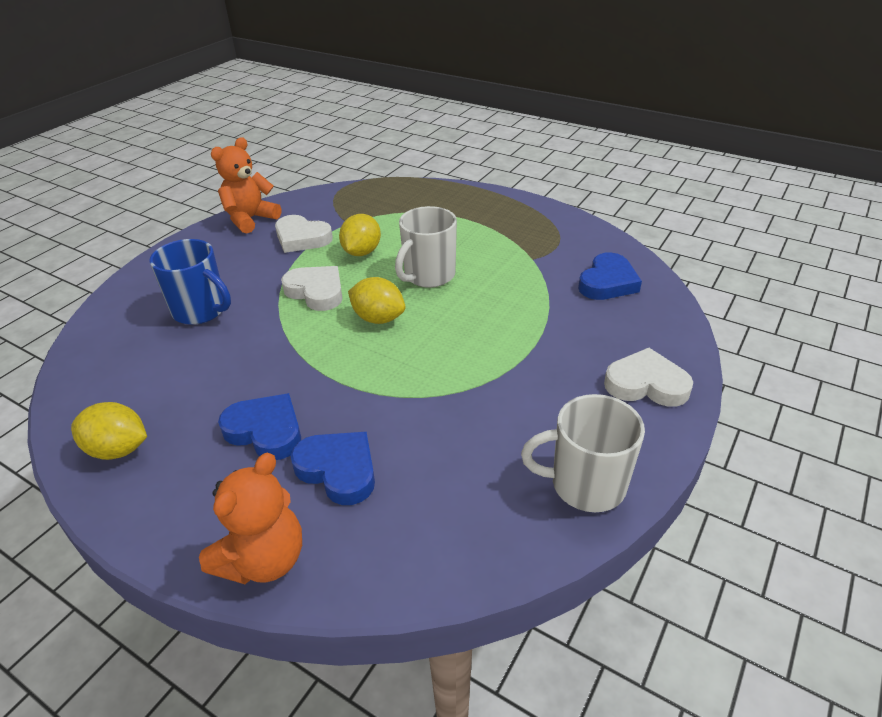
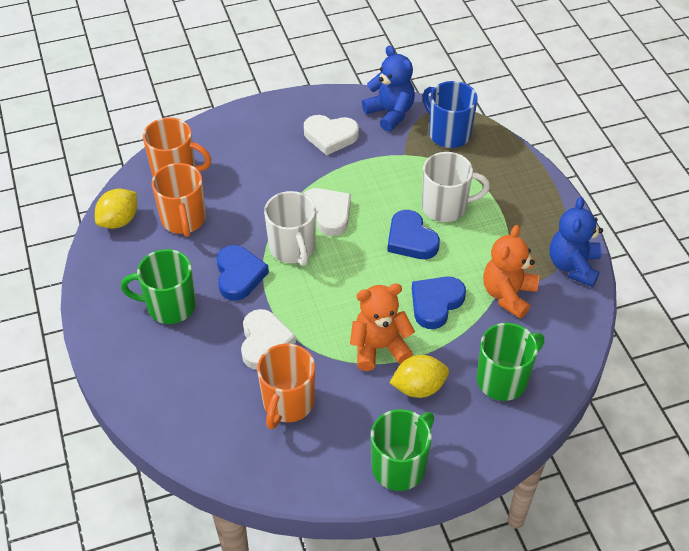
blue teddy bear: none = 0 -> [362,46,415,132] [550,197,603,287] = 2
green mug: none = 0 -> [121,249,196,324] [371,409,434,491] [477,323,544,401] = 3
orange mug: none = 0 -> [143,117,211,176] [152,163,206,237] [257,344,315,429] = 3
yellow lemon: [71,402,147,460] [339,214,381,256] [348,277,405,324] = 3 -> [95,189,137,229] [390,355,449,398] = 2

